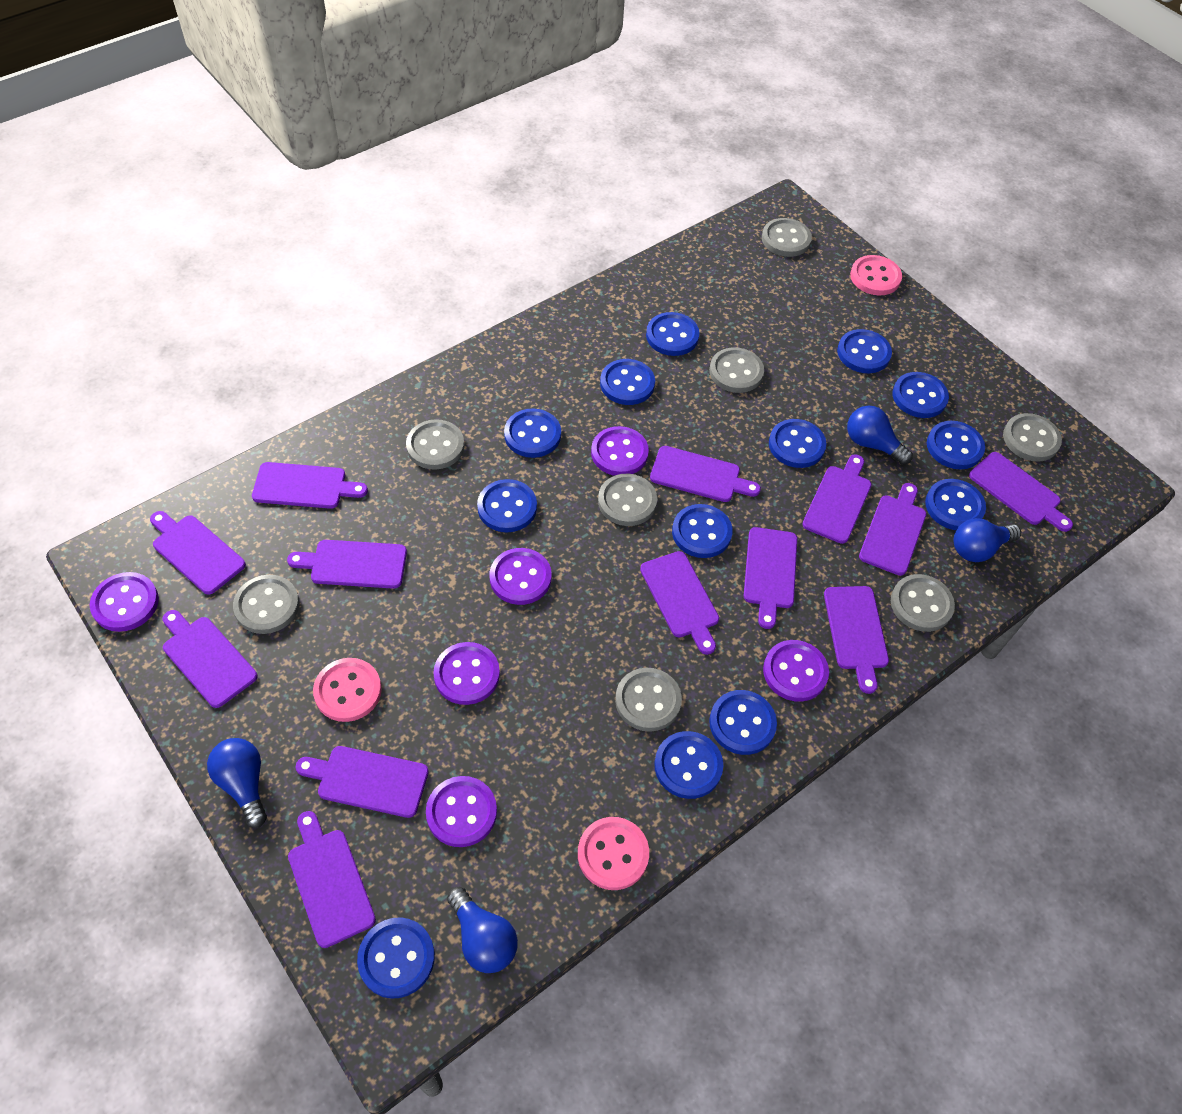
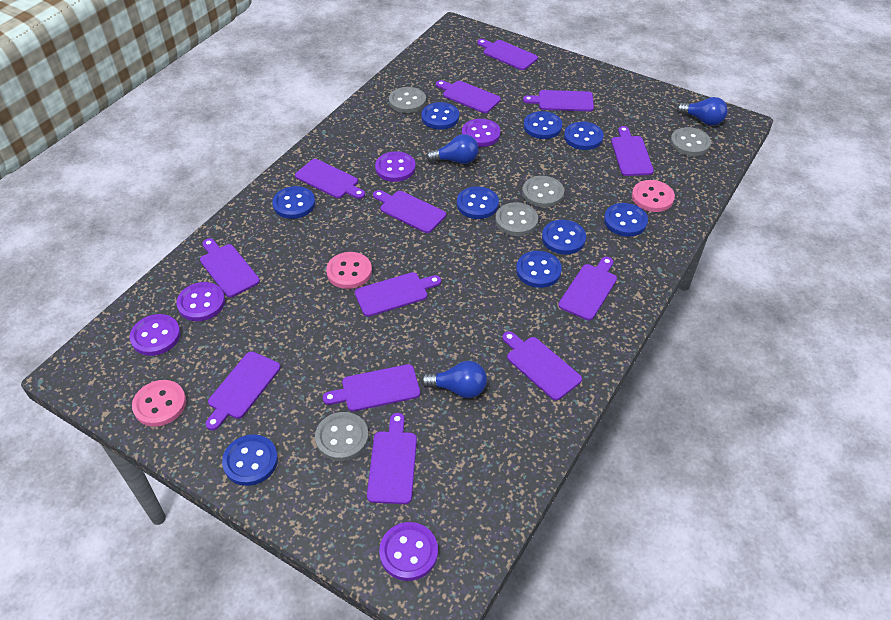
blue button: [357,917,435,999] [477,479,537,532] [504,408,561,458] [600,359,655,405] [646,312,699,356] [654,731,723,799] [672,504,733,558] [709,690,777,755] [769,419,826,468] [837,329,892,373] [892,372,949,418] [925,479,986,530] [927,421,985,469] = 13 -> [222,435,278,486] [272,186,315,219] [421,102,459,130] [457,186,499,219] [516,251,562,288] [524,111,562,139] [542,220,586,254] [564,122,604,150] [604,203,648,237] = 9
blue light bulb: [207,738,267,828] [447,887,518,973] [847,405,913,465] [954,518,1021,562] = 4 -> [421,361,487,398] [426,134,479,164] [677,97,728,126] = 3
grey button: [233,575,299,634] [406,419,464,470] [598,474,657,526] [615,668,682,732] [709,347,764,393] [762,218,812,257] [891,574,955,632] [1003,413,1062,462] = 8 -> [315,412,369,461] [389,87,426,113] [495,202,538,236] [522,176,564,208] [670,127,711,156] = 5
purple button: [90,572,159,632] [426,776,497,847] [433,642,500,705] [490,548,552,605] [591,426,649,476] [763,640,829,702] = 6 -> [130,314,181,356] [176,282,225,321] [375,151,416,182] [379,522,438,581] [462,119,500,147] = 5

